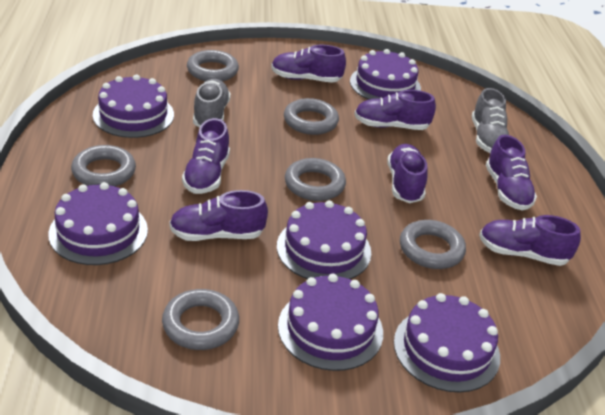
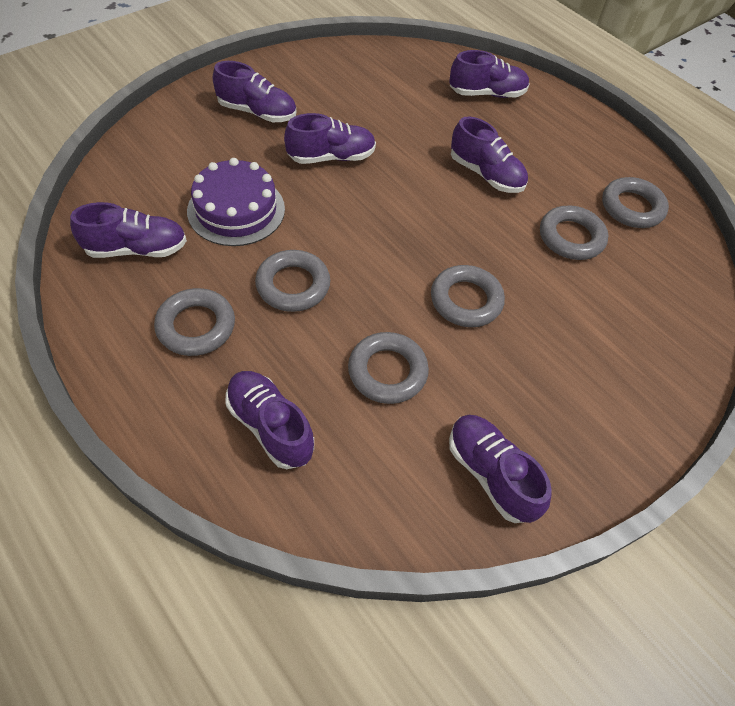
grey shoe: [193,79,231,127] [472,88,509,153] = 2 -> none = 0
purple cake: [48,182,148,265] [93,75,174,138] [277,200,371,279] [278,274,383,371] [350,49,421,100] [394,293,500,393] = 6 -> [187,158,285,246] = 1

